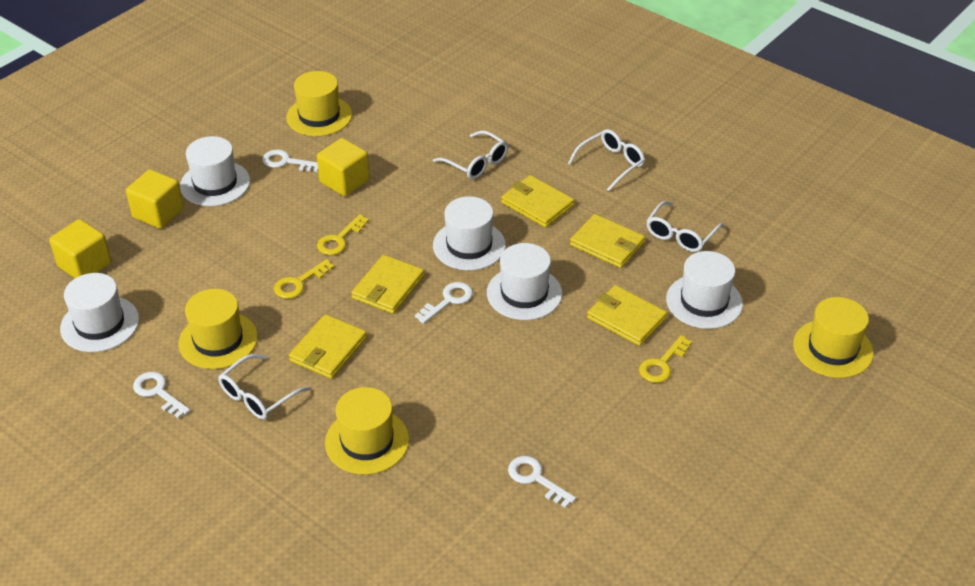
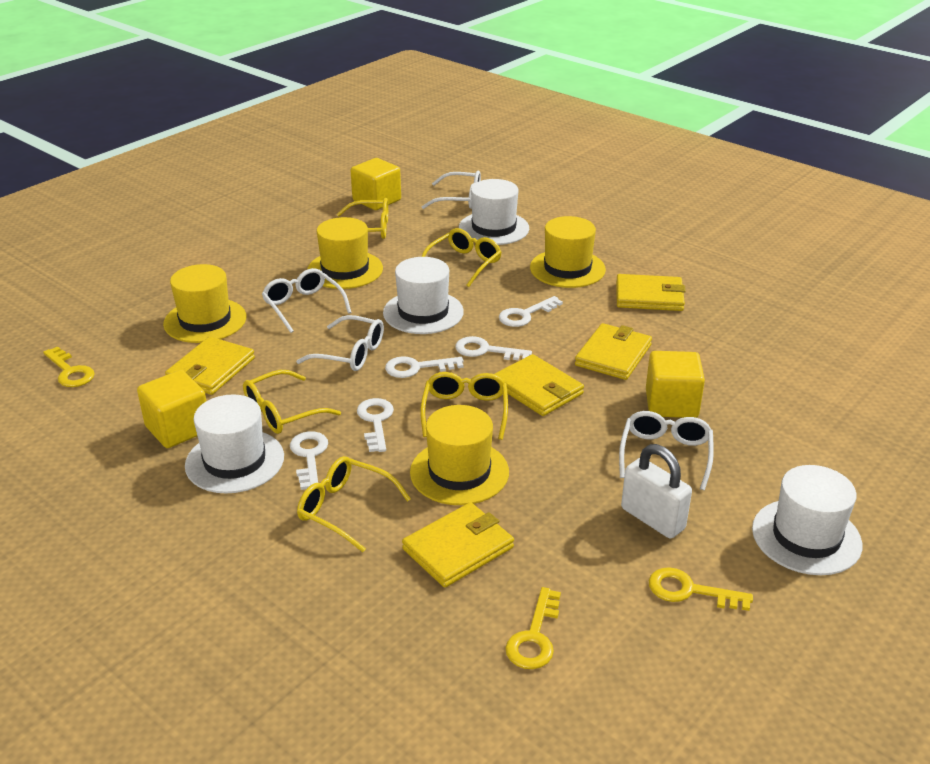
white hat: [60,273,139,352] [180,136,250,206] [433,196,506,270] [487,243,562,320] [666,251,743,329] = 5 -> [185,395,284,494] [383,257,464,334] [459,179,529,245] [752,465,862,575] = 4
white key: [133,372,190,419] [262,149,318,172] [415,282,473,324] [508,456,576,508] = 4 -> [290,431,328,490] [357,398,394,452] [385,356,464,378] [455,336,532,360] [499,296,563,327] = 5
white padlock: none = 0 -> [621,444,692,539] = 1
yellow glasses: none = 0 -> [243,370,341,434] [297,456,411,552] [337,198,388,239] [420,372,508,440] [421,228,501,287] = 5

